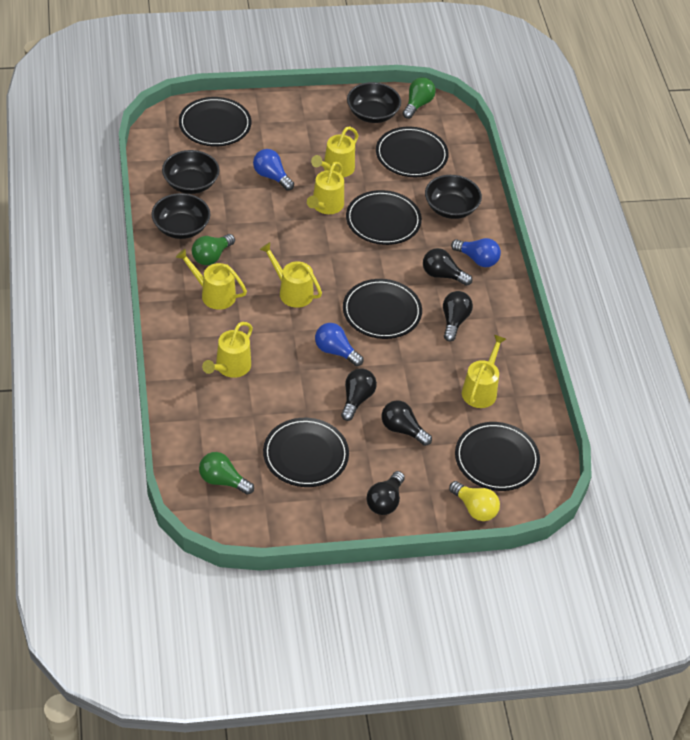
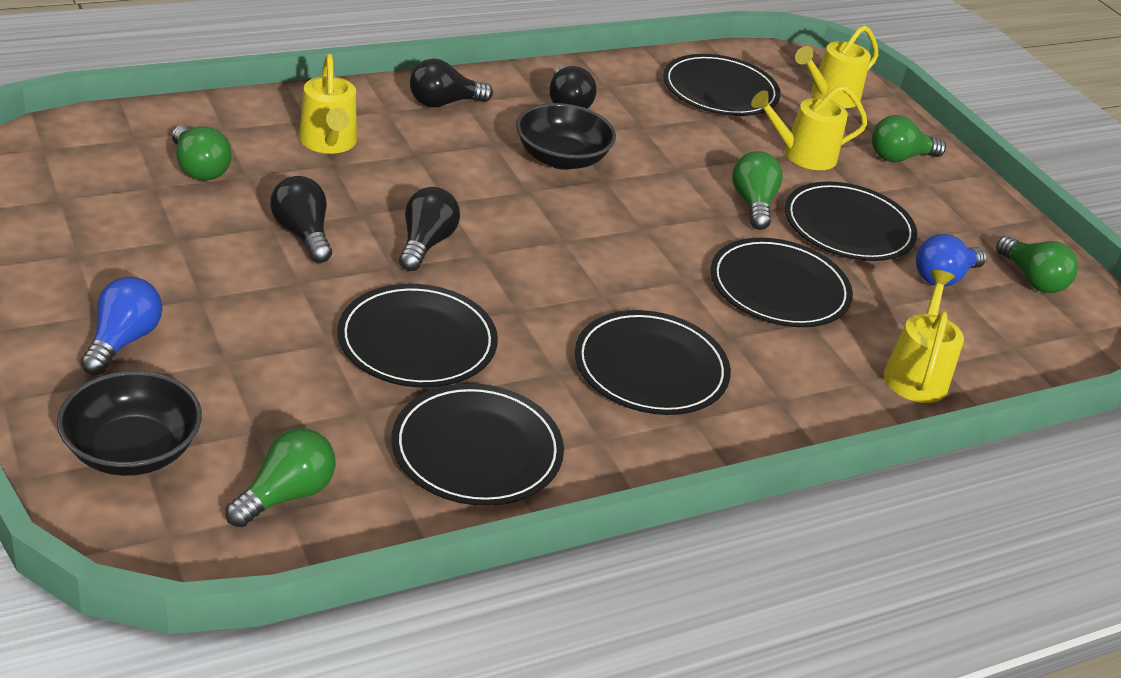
black bowl: [152,193,211,239] [162,150,220,194] [347,82,401,123] [425,175,482,219] = 4 -> [57,371,202,476] [516,103,616,170] = 2
black light bulb: [341,368,377,421] [367,471,405,515] [382,400,432,446] [423,248,472,286] [443,291,473,342] = 5 -> [270,176,332,263] [399,187,460,271] [410,59,493,107] [549,66,597,109] = 4
blue light bulb: [253,149,294,191] [315,323,363,366] [451,238,501,267] = 3 -> [81,277,162,375] [916,234,987,286] = 2
green light bulb: [192,234,235,265] [199,452,254,495] [403,77,436,119] = 3 -> [172,126,232,181] [225,428,336,528] [732,151,783,230] [872,115,946,162] [996,236,1078,293] = 5
yellow light bulb: [449,481,500,521] = 1 -> none = 0
yellow watering can: [176,249,247,310] [202,322,253,378] [260,242,322,308] [307,161,344,214] [311,127,359,178] [462,335,506,408] = 6 -> [299,54,357,154] [751,85,868,170] [795,25,878,108] [884,270,964,403] = 4

